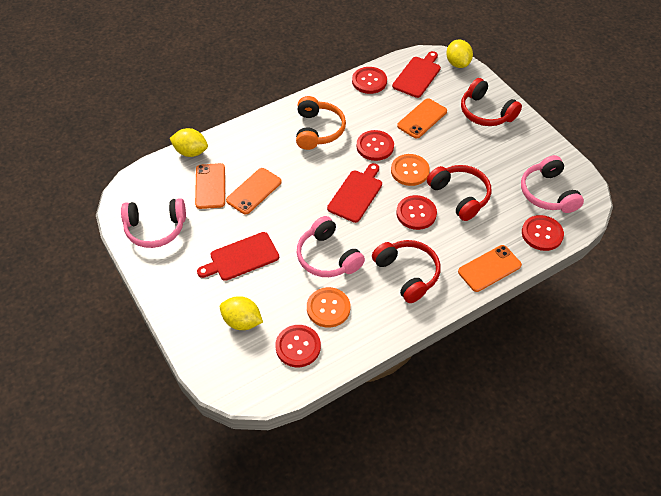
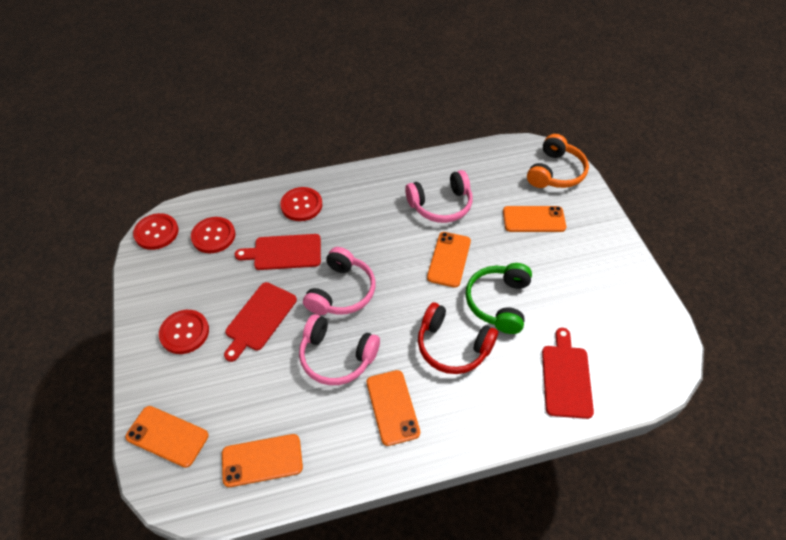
green headphones: none = 0 -> [466,263,532,334] = 1
orange button: [307,287,350,328] [391,154,430,186] = 2 -> none = 0
orange phone: [195,163,225,209] [226,168,282,214] [397,99,447,139] [458,245,522,292] = 4 -> [125,406,209,468] [222,434,303,487] [367,370,420,446] [427,232,471,288] [503,206,566,232] = 5
red button: [275,325,321,367] [352,67,387,94] [357,130,394,161] [396,195,437,230] [522,215,564,251] = 5 -> [133,213,178,250] [159,310,209,354] [191,217,235,253] [280,187,322,221] = 4
red headphones: [372,240,440,303] [427,165,491,221] [461,78,522,126] = 3 -> [418,303,498,374] = 1
yellow lemon: [170,128,208,157] [220,296,263,330] [446,40,473,68] = 3 -> none = 0

